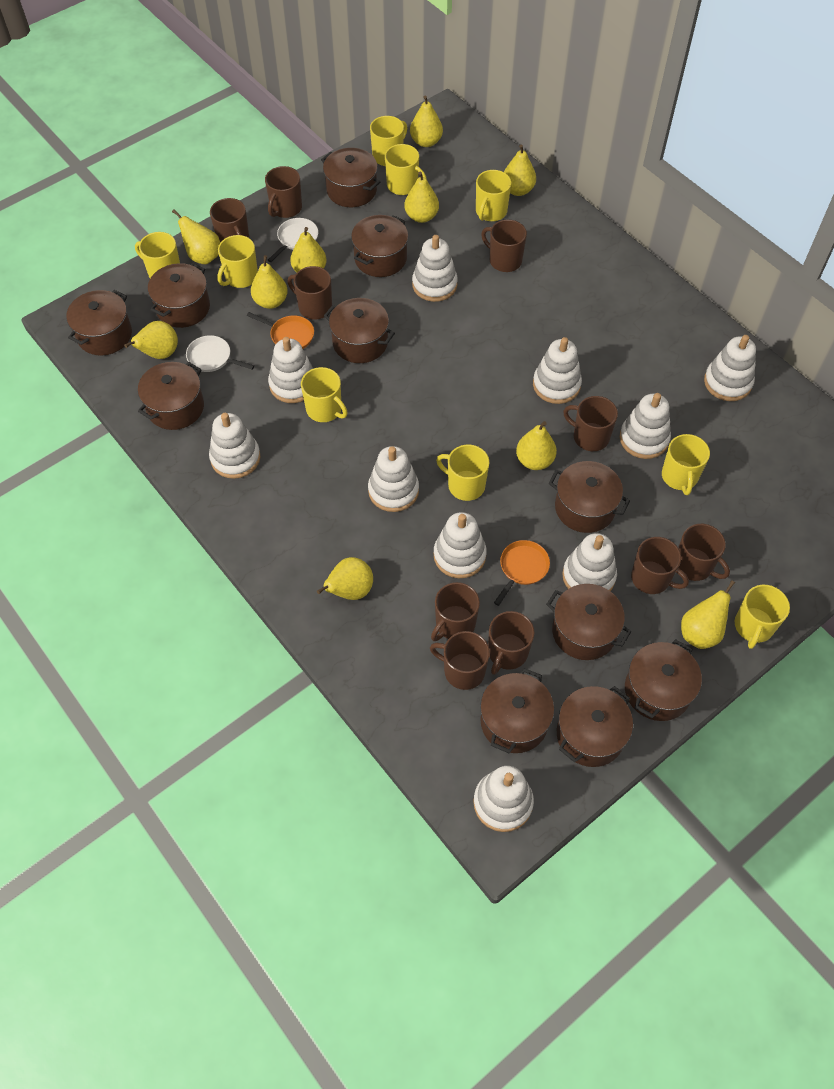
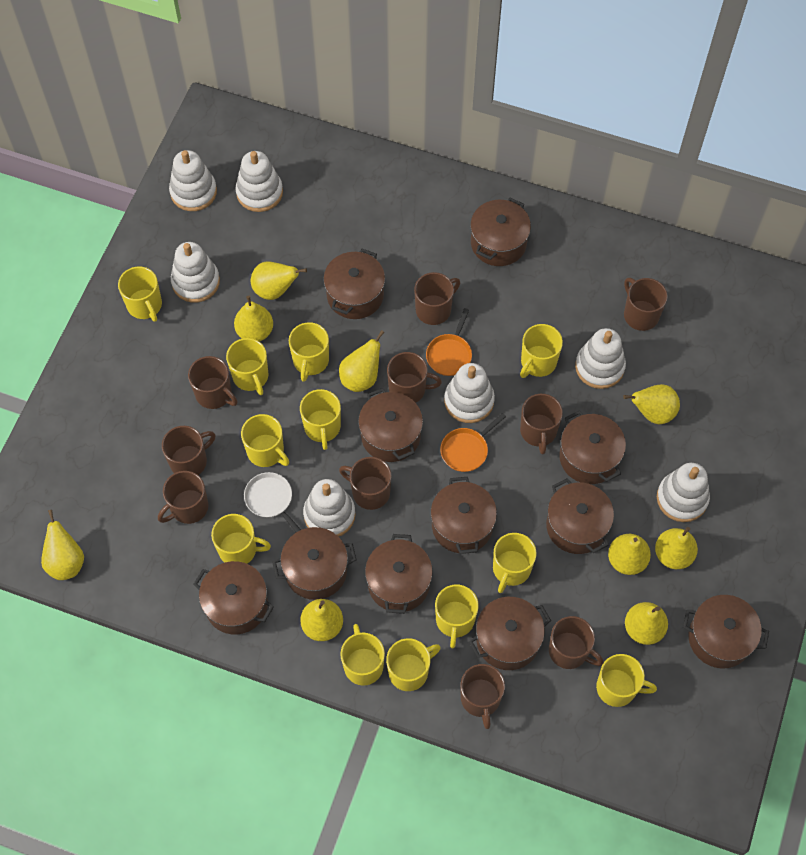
white pan: [186,335,254,372] [268,218,318,262] = 2 -> [244,472,301,532] = 1
white stacking toy: [209,413,260,479] [268,337,314,403] [368,446,419,512] [412,235,458,302] [434,512,487,578] [473,766,534,832] [533,337,582,404] [562,533,617,591] [620,393,671,459] [704,335,756,401] = 10 -> [169,150,217,211] [171,242,220,303] [235,151,283,212] [303,479,356,537] [444,363,495,423] [575,328,626,389] [657,463,710,522] = 7
yellow mug: [135,232,180,278] [217,235,258,288] [301,367,348,422] [370,116,407,166] [385,144,427,195] [436,444,489,501] [476,170,511,221] [662,434,710,495] [734,585,790,649] = 9 -> [118,266,162,322] [211,514,271,564] [226,338,268,395] [241,414,289,467] [289,322,329,382] [300,389,341,450] [340,624,385,686] [386,638,441,691] [435,585,479,648] [493,533,537,593] [520,324,563,378] [596,654,657,707] = 12
yellow pear: [124,321,178,359] [172,209,220,264] [251,255,288,309] [290,227,326,273] [317,557,373,600] [404,172,439,223] [410,96,443,147] [504,145,536,196] [516,421,557,470] [681,580,735,649] = 10 -> [41,510,84,580] [234,296,273,342] [251,262,307,300] [300,599,343,641] [339,330,384,392] [608,534,651,575] [624,384,680,424] [625,602,668,645] [655,527,698,569] = 9

